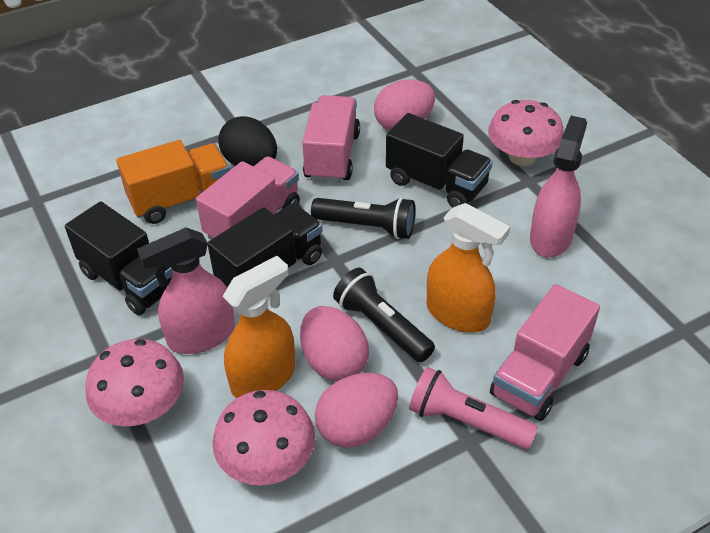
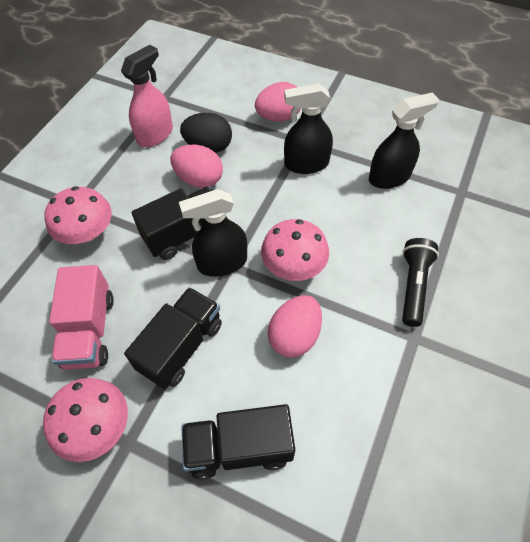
black flashlight: [311,197,415,239] [333,268,435,362] = 2 -> [402,238,439,327] = 1
black spray bottle: none = 0 -> [179,189,247,277] [284,84,333,174] [369,92,439,189] = 3
orange spray bottle: [223,256,295,398] [427,203,510,332] = 2 -> none = 0
orange truck: [117,140,230,224] = 1 -> none = 0
pink flashlight: [409,367,538,449] = 1 -> none = 0
pink spray bottle: [137,227,235,354] [530,116,587,257] = 2 -> [121,45,173,147] = 1
pink truck: [196,156,300,240] [302,95,360,182] [490,284,600,421] = 3 -> [49,265,114,370] = 1

